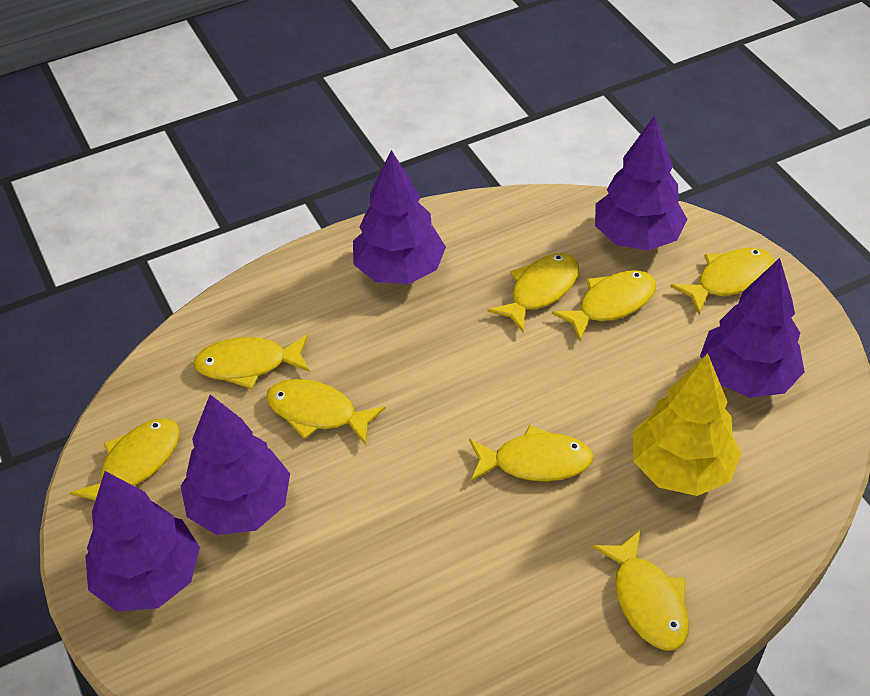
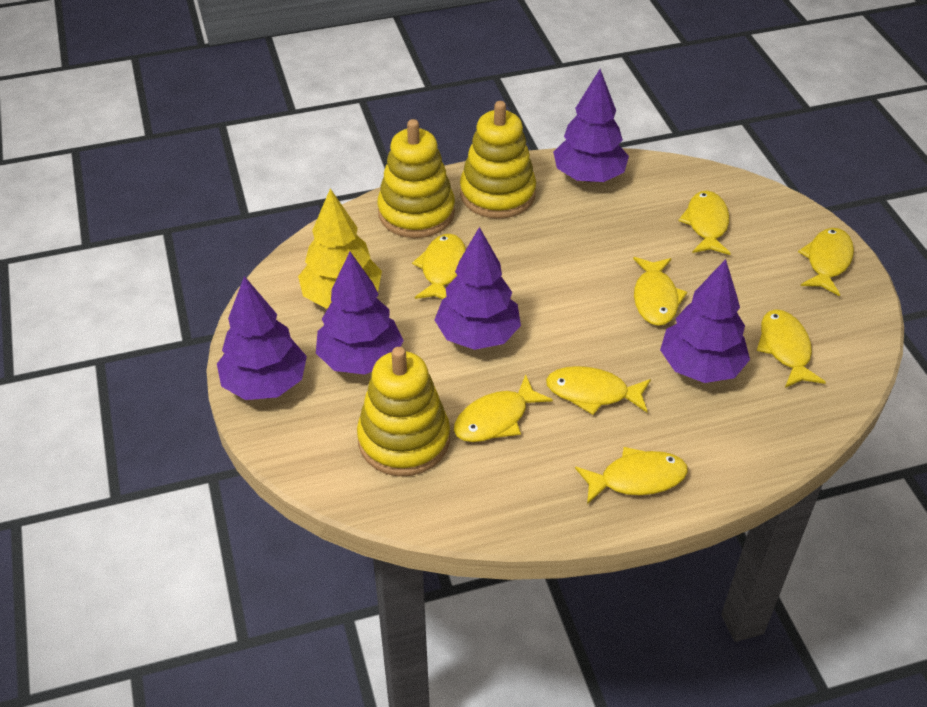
yellow stacking toy: none = 0 -> [357,347,450,476] [377,119,455,238] [460,101,536,219] = 3

